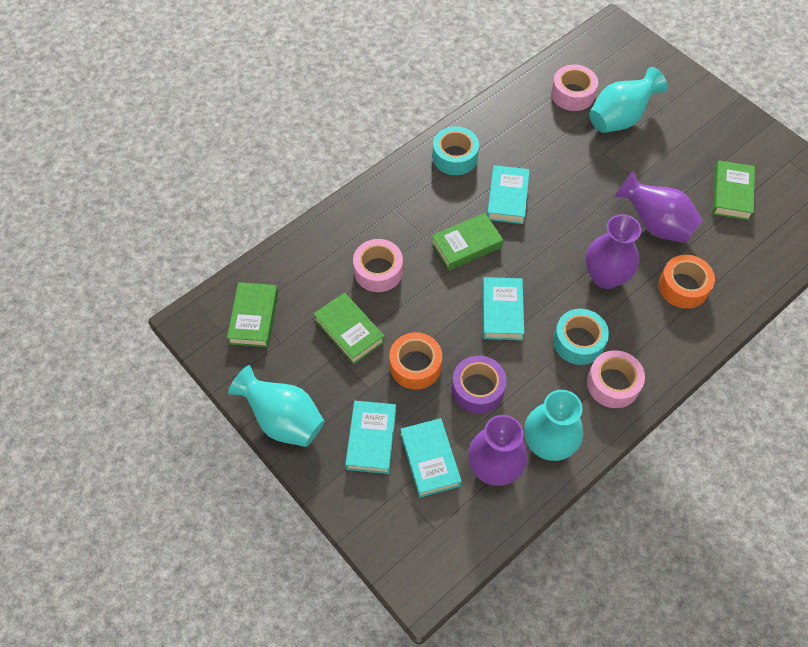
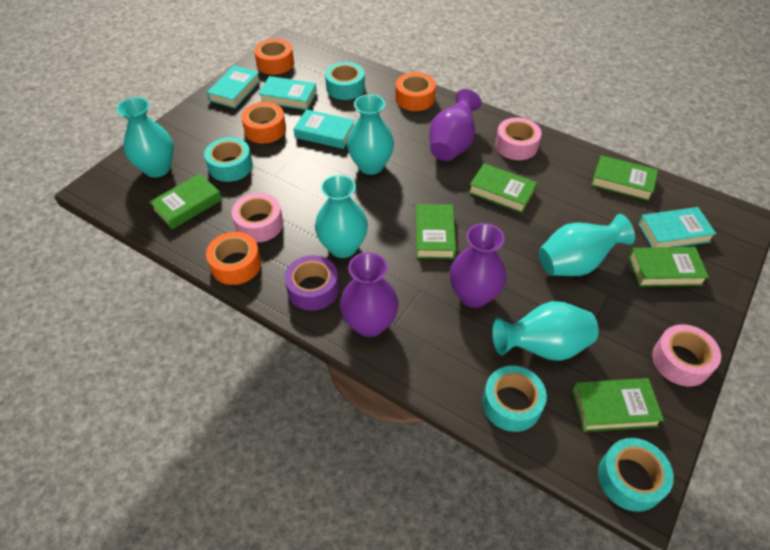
green book: [227,282,278,347] [314,292,385,364] [431,213,504,270] [712,161,755,220] = 4 -> [149,173,222,229] [416,204,456,259] [469,163,537,213] [572,378,664,432] [591,155,658,201] [629,247,709,287] = 6
orange tape: [389,332,442,390] [659,255,715,309] = 2 -> [206,232,261,285] [241,102,286,144] [254,39,294,75] [395,72,436,111] = 4
turquoise tape: [432,126,479,175] [553,309,609,365] = 2 -> [204,137,253,182] [325,62,365,100] [482,366,547,432] [598,438,674,512] = 4
turquoise vase: [228,365,324,447] [524,390,583,461] [589,67,667,133] = 3 -> [117,97,174,178] [315,174,368,258] [347,94,394,175] [492,301,599,361] [539,214,635,276] = 5

